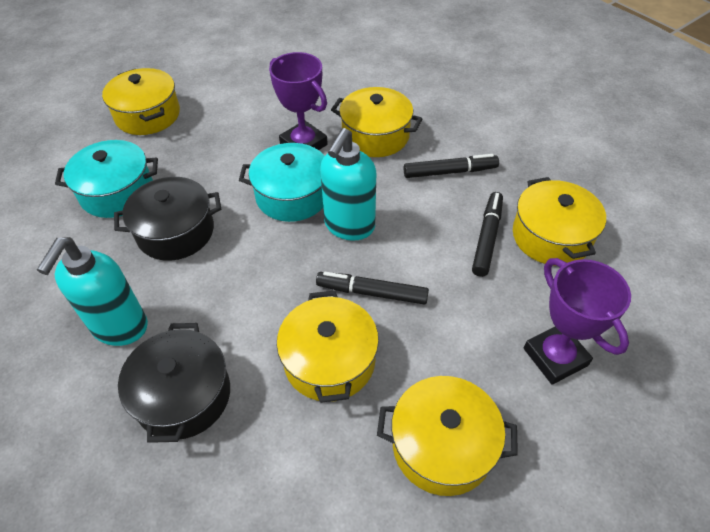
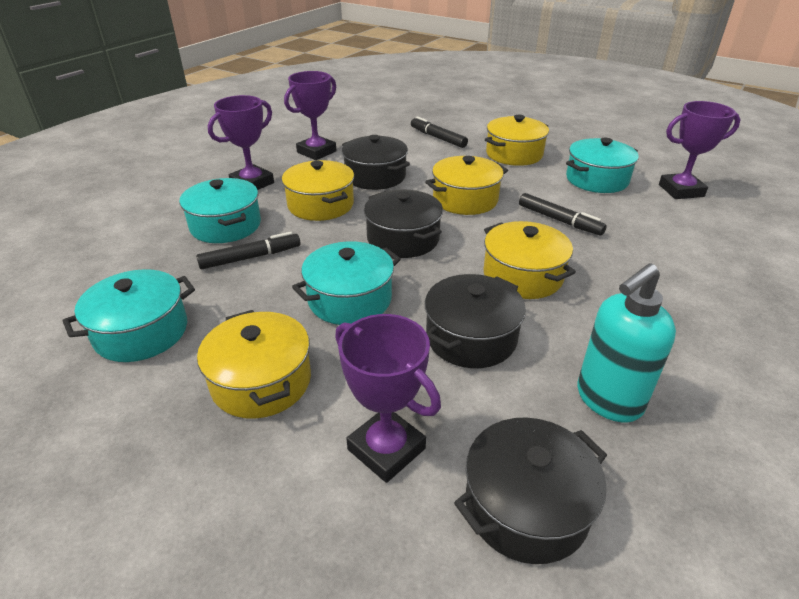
black pot: [114,177,221,261] [118,323,230,443] = 2 -> [342,135,410,190] [364,189,443,258] [425,274,526,368] [454,418,607,564] = 4
purple trophy: [269,52,328,150] [524,258,631,385] = 2 -> [208,95,274,190] [284,71,336,160] [335,314,441,483] [659,101,741,199] = 4
turquoise pot: [55,140,158,218] [239,143,325,222] = 2 -> [63,269,195,362] [179,178,261,243] [292,241,401,325] [566,138,639,193] = 4
turquoise soap dispenser: [37,237,148,346] [320,128,376,241] = 2 -> [577,263,676,422] = 1

